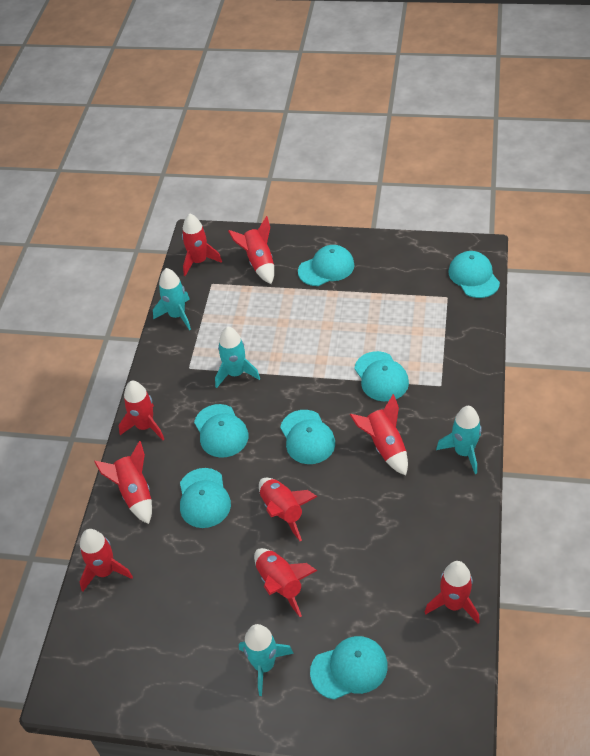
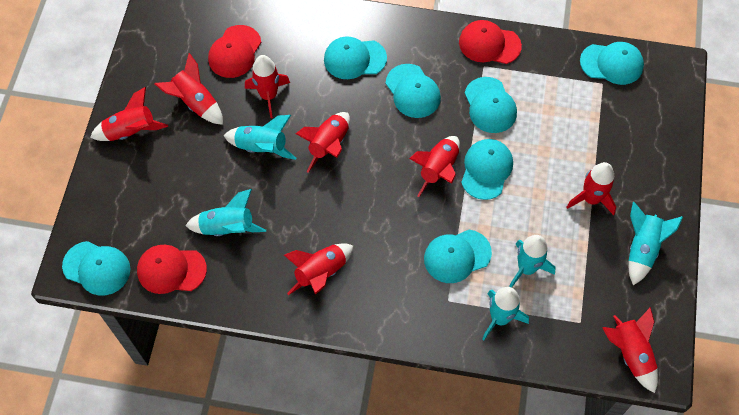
red cap: none = 0 -> [137,245,207,294] [208,25,261,78] [459,20,522,64] = 3
red rocket: [80,529,133,592] [94,441,152,524] [119,381,164,440] [182,213,222,276] [228,216,274,284] [254,548,317,617] [259,478,317,541] [350,394,408,475] [425,561,480,624] = 9 -> [90,87,168,141] [155,53,223,125] [245,55,290,118] [284,243,353,295] [296,112,350,173] [409,136,460,197] [566,162,616,215] [602,307,658,393] = 8
turquoise rocket: [153,268,191,330] [215,326,260,388] [239,624,294,696] [436,406,482,474] = 4 -> [185,189,266,236] [224,115,296,160] [482,287,529,340] [509,235,556,288] [628,202,683,285] = 5

